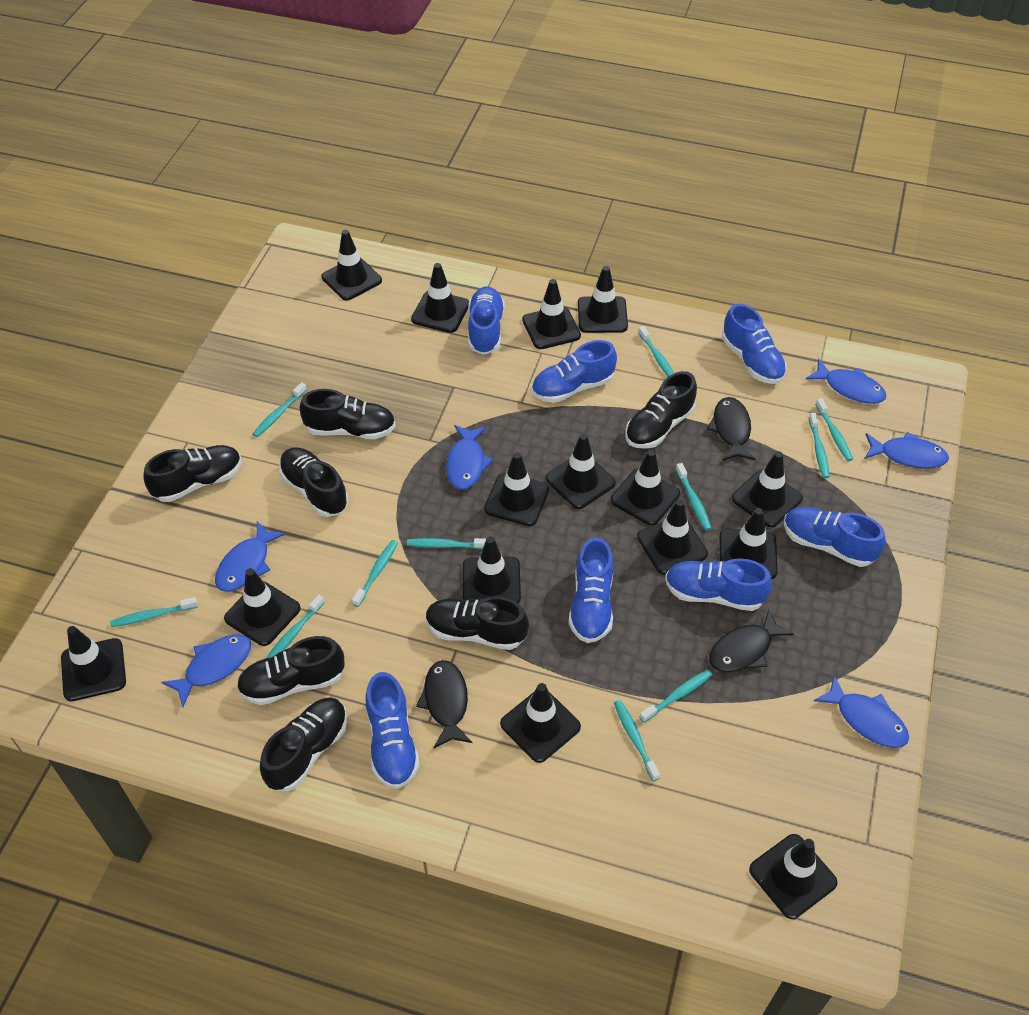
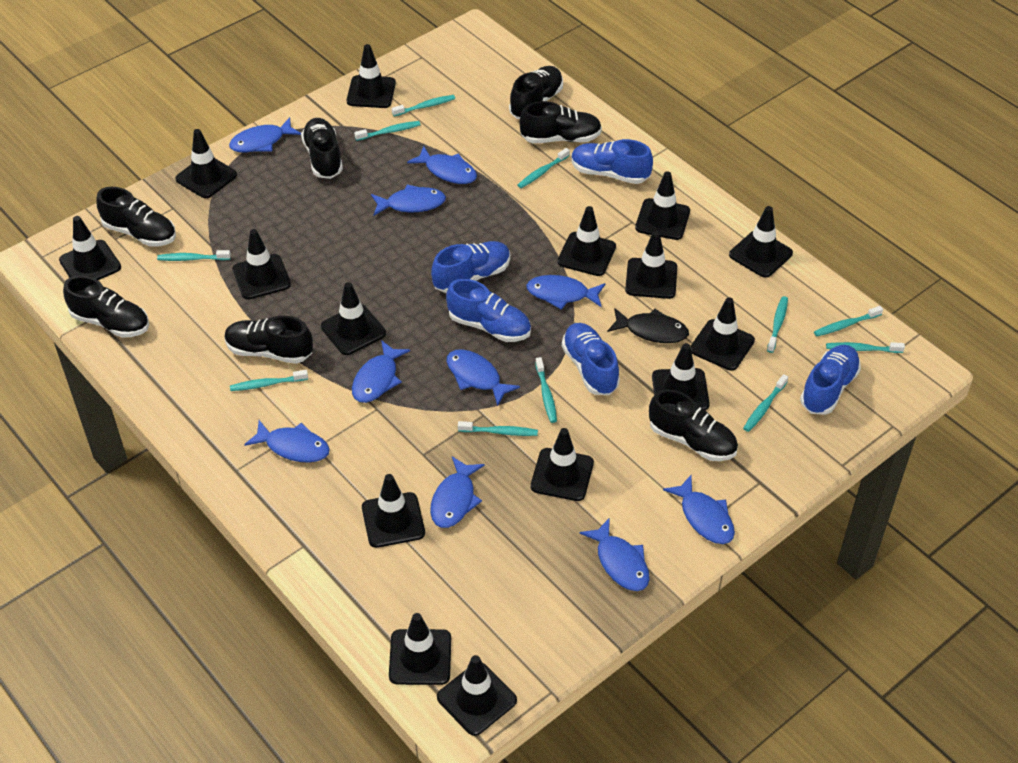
black fish: [416,660,472,748] [707,397,755,461] [709,610,794,672] = 3 -> [607,308,689,343] = 1
blue fish: [161,634,251,707] [215,521,286,592] [446,425,493,490] [805,359,887,404] [814,675,909,748] [864,432,949,469] = 6 -> [229,117,301,152] [244,420,330,463] [352,340,410,403] [371,184,446,216] [407,146,477,184] [430,456,484,528] [447,349,520,406] [526,275,605,309] [580,518,650,591] [663,475,735,544] = 10
blue shoe: [365,672,420,789] [468,286,505,355] [532,340,617,403] [569,537,614,643] [665,558,772,611] [722,304,787,384] [784,507,885,567] = 7 -> [431,241,511,293] [446,279,531,342] [562,323,620,395] [571,139,653,184] [800,345,861,415] = 5

